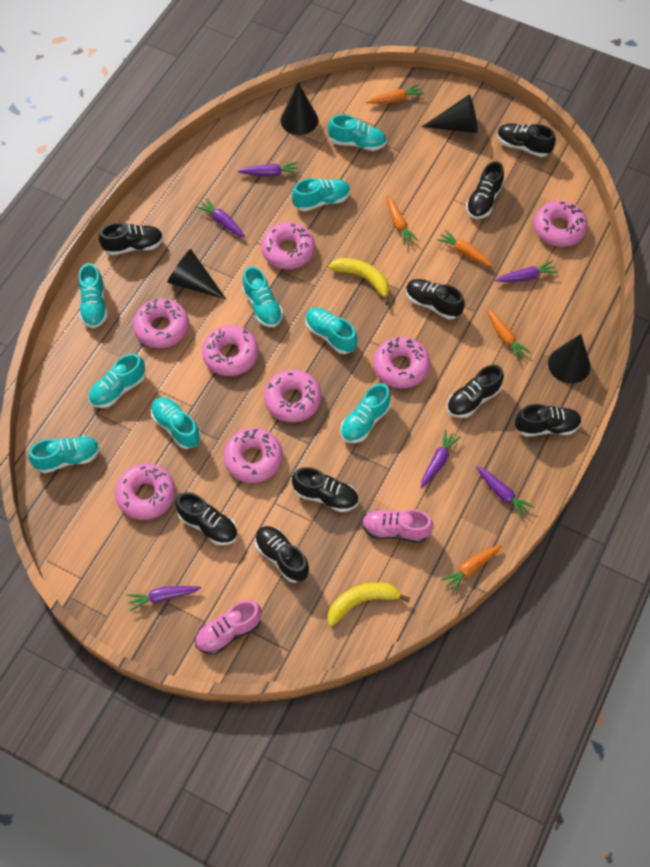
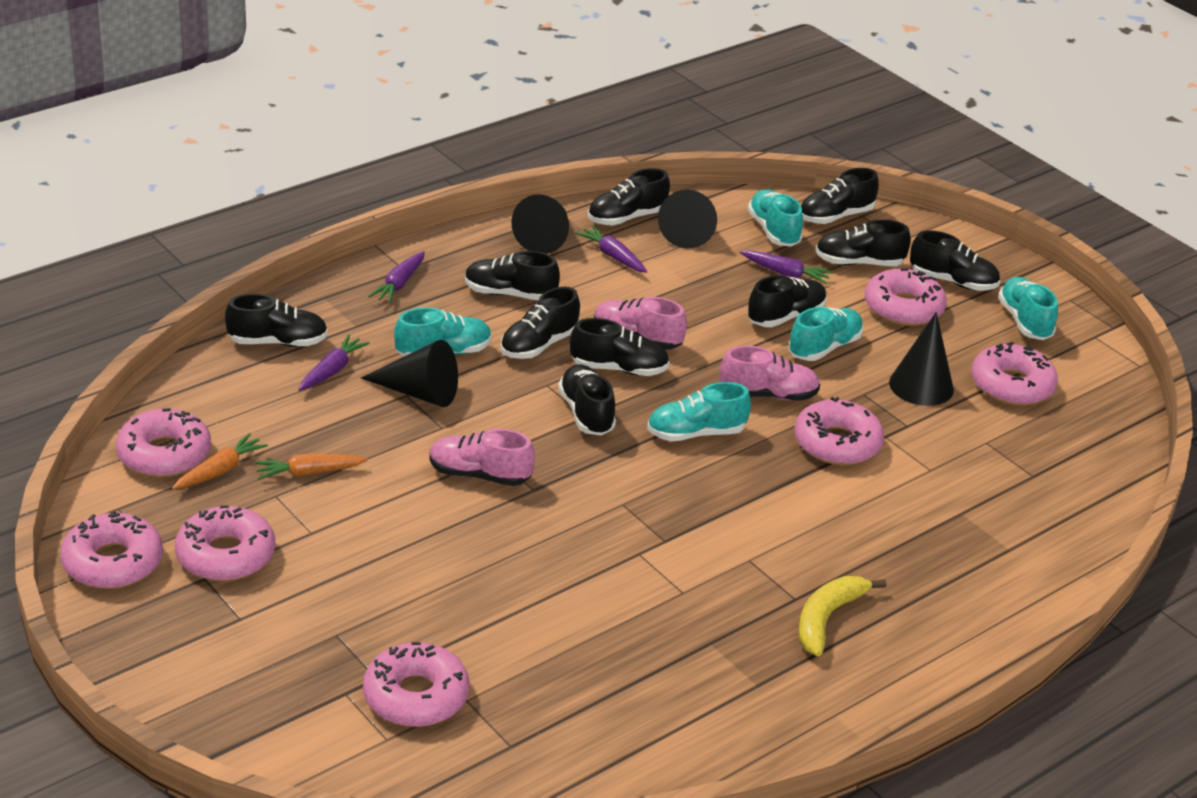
black shoe: [99,223,163,255] [175,492,238,545] [255,526,309,583] [292,467,358,512] [406,279,465,319] [447,365,504,418] [466,161,504,219] [497,123,556,157] [515,404,582,437] = 9 -> [225,293,328,347] [465,251,560,300] [501,287,580,359] [558,364,616,436] [570,318,670,376] [588,168,670,225] [748,275,827,327] [801,168,879,224] [815,220,911,266] [910,230,1000,291] = 10
orange carrot: [366,84,424,104] [387,195,418,245] [437,230,494,267] [441,544,502,593] [486,309,531,361] = 5 -> [172,433,268,490] [255,453,368,480] = 2
pink donut: [115,464,175,520] [133,298,189,348] [202,325,258,376] [224,428,283,483] [261,222,315,269] [264,370,321,422] [374,337,430,388] [534,201,588,247] = 8 -> [61,511,163,589] [116,408,211,477] [175,505,275,581] [363,642,469,727] [794,397,884,465] [865,268,947,326] [972,342,1058,405] = 7
pink shoe: [195,600,262,654] [362,510,433,543] = 2 -> [430,429,535,486] [594,297,687,350] [720,346,820,401] = 3
purple carrot: [127,586,201,611] [196,198,245,238] [238,162,299,177] [421,429,461,488] [476,466,534,518] [494,260,558,282] = 6 -> [298,334,370,391] [368,251,425,303] [575,225,647,273] [740,250,833,284] = 4
turquoise shoe: [29,436,100,473] [79,263,108,328] [88,353,146,408] [151,397,201,449] [242,266,283,327] [292,178,350,212] [305,307,357,354] [328,114,387,151] [340,384,391,443] = 9 -> [394,307,492,356] [647,382,751,441] [748,189,803,247] [788,307,863,361] [998,277,1058,340] = 5
yellow banana: [327,582,410,626] [328,258,390,305] = 2 -> [798,576,887,656] = 1

